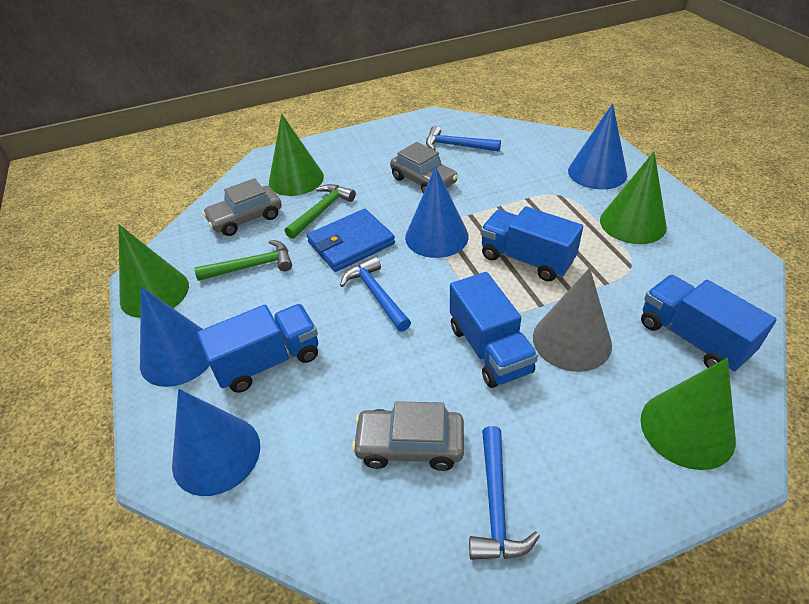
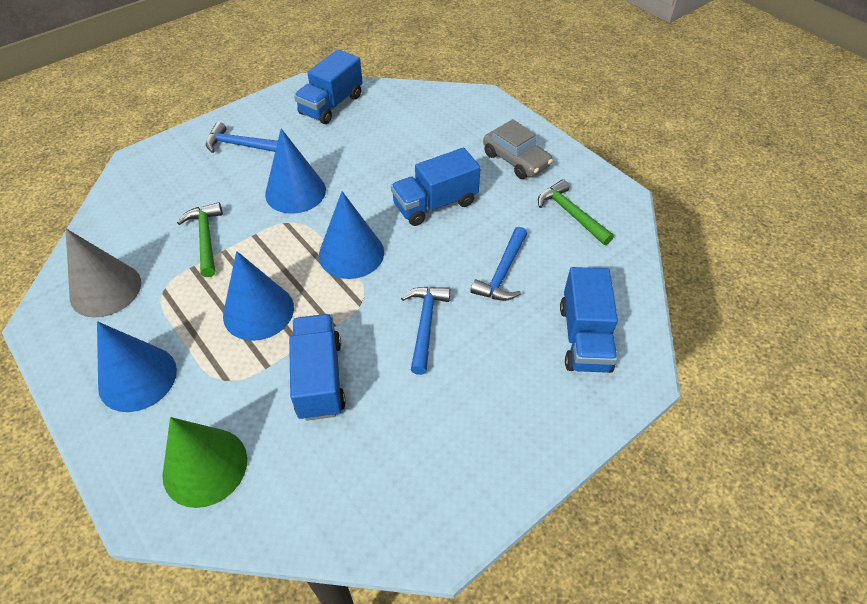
blue wallet: [307,209,395,272] = 1 -> none = 0
green cone: [119,225,189,318] [269,114,324,196] [600,151,667,244] [640,358,736,470] = 4 -> [162,417,247,508] = 1
grey car: [203,178,282,236] [352,401,464,471] [390,142,458,194] = 3 -> [483,119,553,179] = 1

